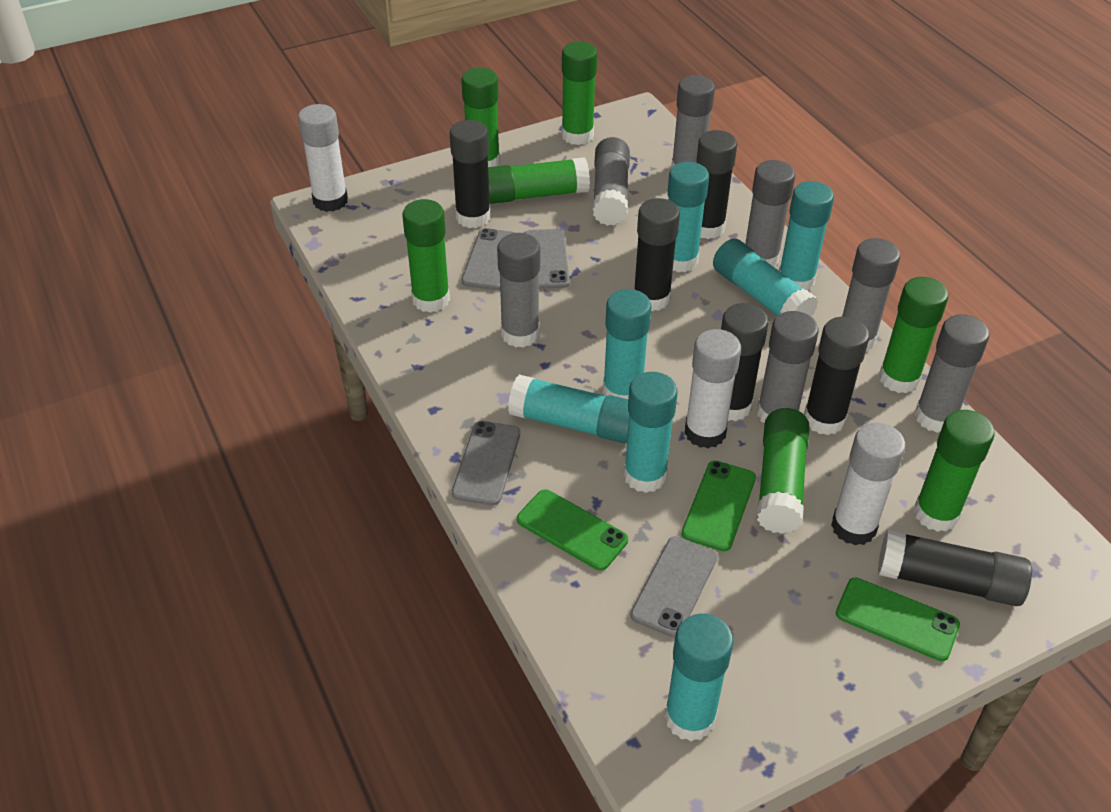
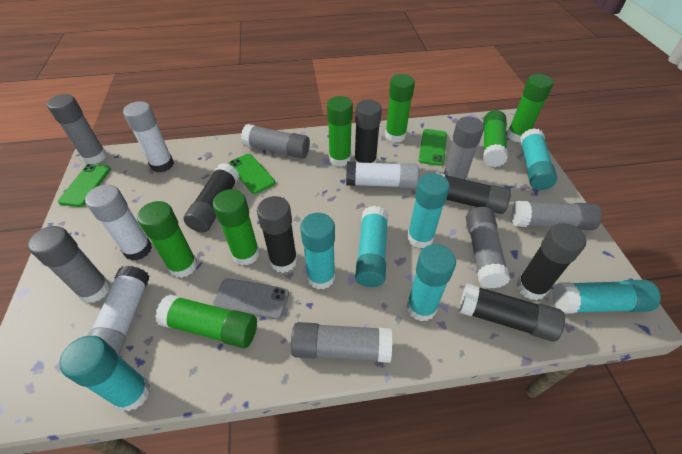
grey phone: [452,421,520,506] [462,228,516,290] [524,229,570,289] [630,536,717,637] = 4 -> [213,278,289,319] = 1
white glue stick: [298,104,348,212] [684,329,741,448] [831,423,906,545] = 3 -> [85,184,152,261] [87,266,150,356] [123,101,174,173] [346,162,419,188] = 4

